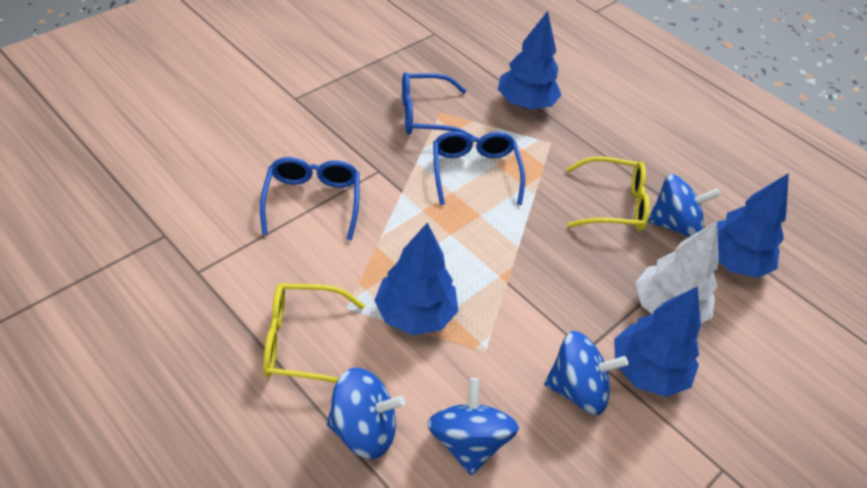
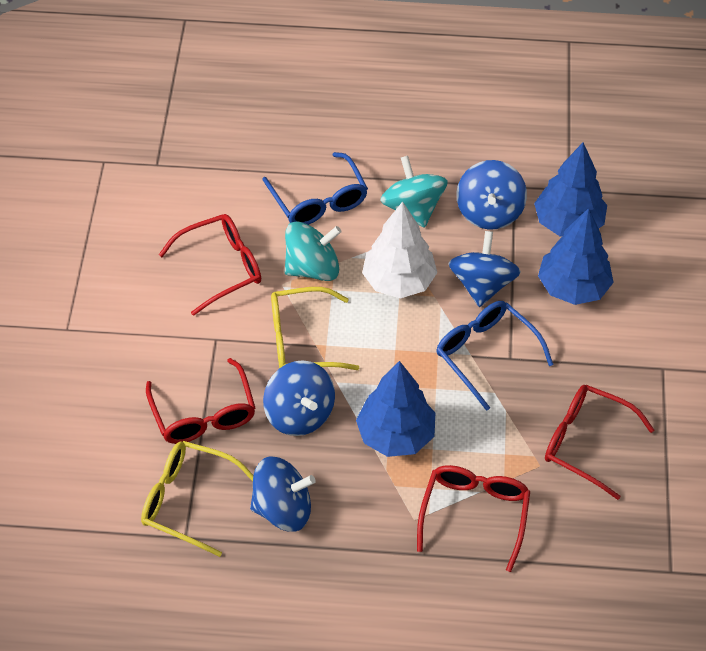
blue glasses: [260,157,360,240] [402,72,475,138] [433,131,525,205] = 3 -> [262,152,368,225] [436,301,553,411] = 2
blue tree: [374,223,458,335] [498,11,562,110] [614,286,701,397] [717,173,789,278] = 4 -> [356,361,435,457] [534,143,607,237] [538,208,614,305] = 3
red glasses: none = 0 -> [146,358,255,444] [159,214,261,316] [417,465,530,572] [545,385,654,500] = 4
turquoise spinning top: none = 0 -> [285,221,342,281] [380,156,448,228] = 2

